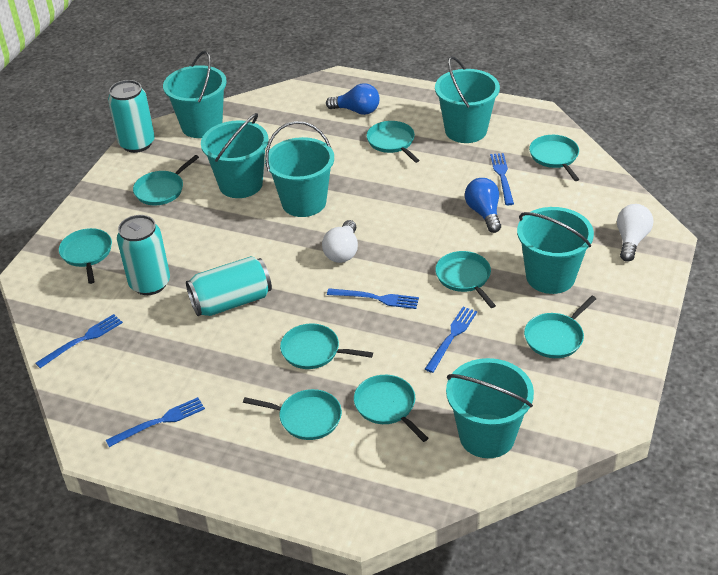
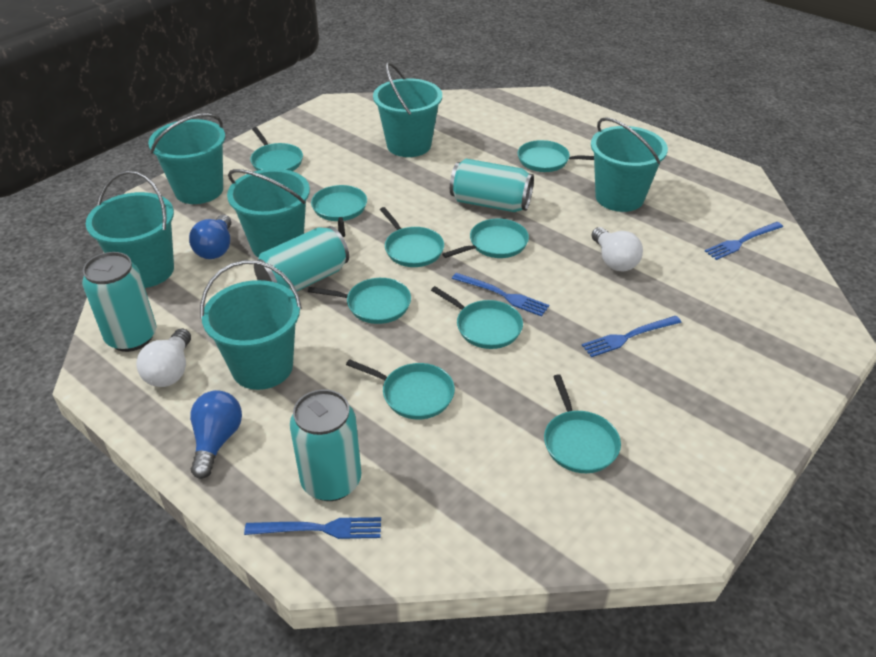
blue fork: [36,314,123,368] [106,397,205,447] [327,288,419,309] [425,307,477,373] [490,153,514,205] = 5 -> [244,517,381,539] [452,273,549,317] [582,316,682,357] [705,222,783,260] = 4
turquoise can: [108,80,155,153] [117,215,170,295] [186,256,272,316] = 3 -> [82,252,156,352] [254,226,349,291] [290,389,361,501] [450,159,534,212] = 4

